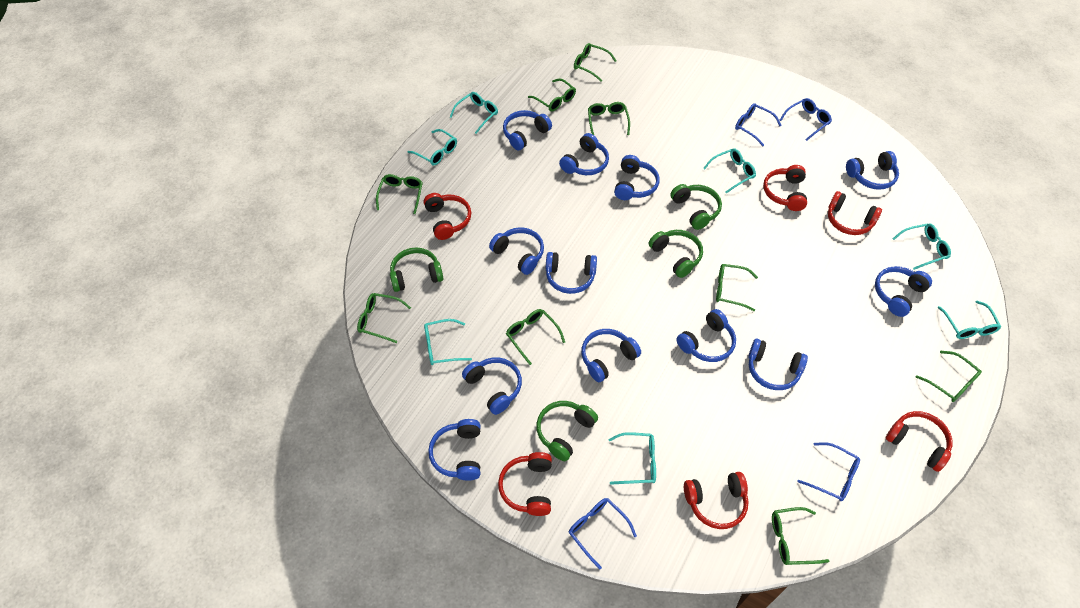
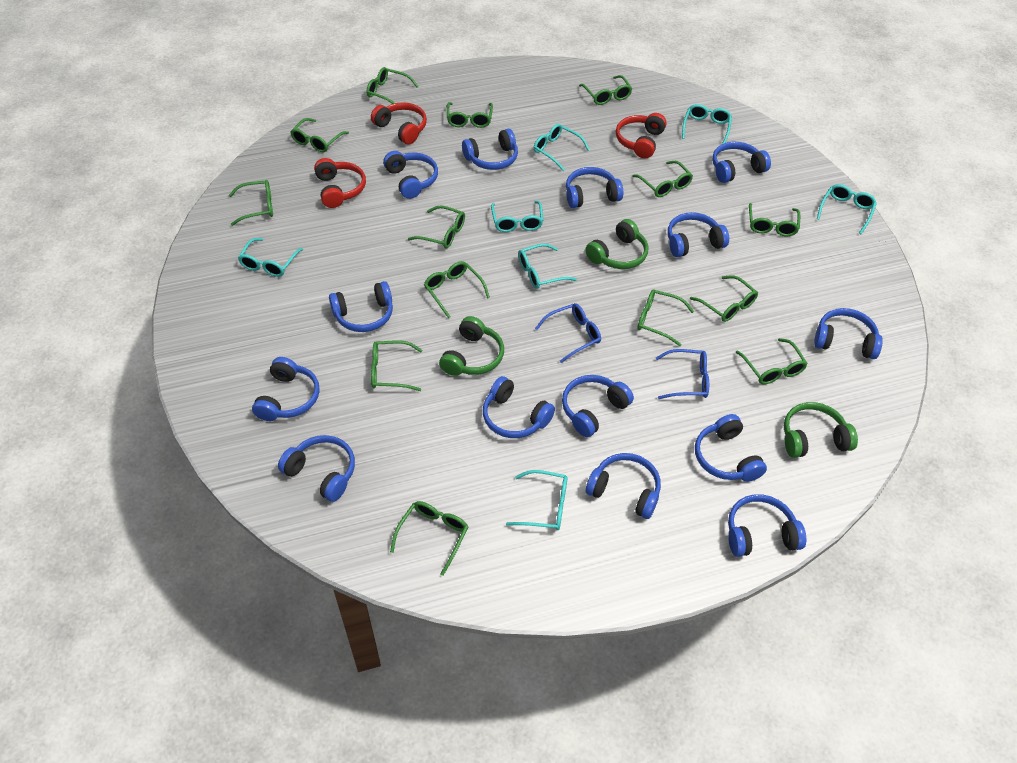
blue glasses: [569,498,637,569] [735,103,782,146] [780,98,832,141] [797,442,860,501] = 4 -> [535,303,601,363] [656,349,709,399] = 2
blue headphones: [428,419,481,481] [462,357,522,415] [489,227,544,275] [503,110,552,150] [546,252,597,294] [559,133,609,175] [581,329,641,382] [614,155,659,200] [676,309,736,362] [749,339,808,390] [846,151,899,190] [875,266,932,317] = 12 -> [252,357,320,421] [278,435,355,502] [329,281,393,332] [383,151,438,199] [462,129,518,170] [483,376,555,438] [562,375,634,437] [566,167,623,208] [586,453,661,519] [668,212,729,257] [695,414,767,482] [712,142,771,183] [728,494,806,557] [814,308,883,359] = 14
green glasses: [357,293,411,343] [376,174,423,214] [506,309,565,365] [528,78,576,111] [574,43,617,81] [588,102,630,135] [716,264,758,311] [772,507,829,565] [916,351,982,402] = 9 -> [229,180,273,226] [290,118,349,152] [367,67,419,104] [371,340,422,391] [390,501,468,576] [408,205,465,248] [424,261,490,319] [447,102,493,128] [579,75,632,105] [632,161,693,197] [637,289,694,346] [690,275,758,322] [736,338,808,384] [749,203,800,236] = 14
green headphones: [390,247,443,292] [536,401,598,461] [649,230,703,278] [670,184,722,230] = 4 -> [439,316,504,376] [585,219,648,269] [784,402,858,458] = 3
red headphones: [424,193,471,240] [498,452,552,516] [684,472,749,529] [763,165,807,211] [828,191,882,235] [886,411,953,472] = 6 -> [314,158,366,208] [371,102,427,145] [616,113,667,158] = 3

